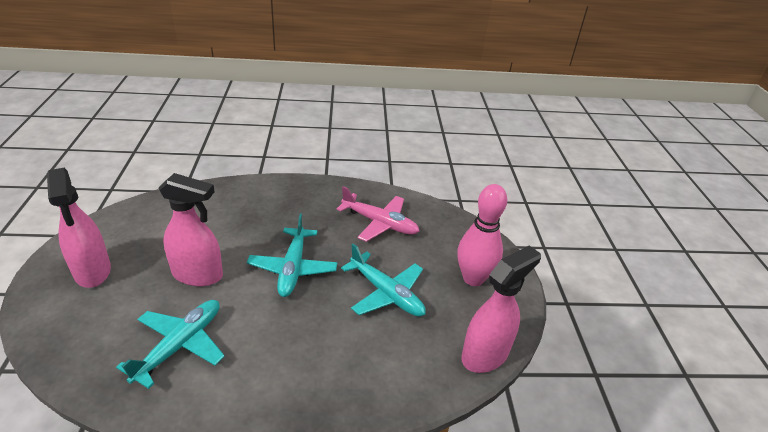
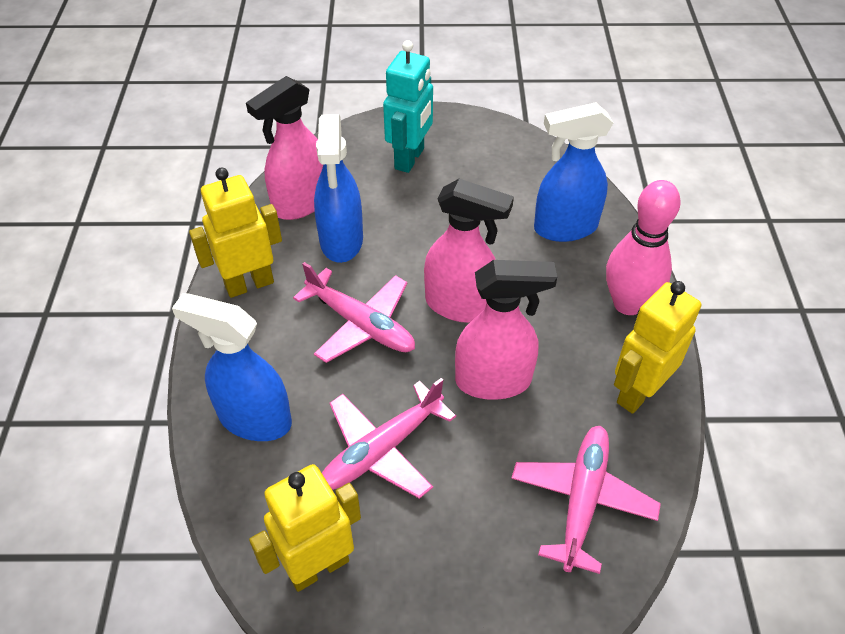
blue spray bottle: none = 0 -> [172,293,292,441] [314,114,363,263] [534,102,613,242] = 3
pink plane: [337,186,419,242] = 1 -> [293,262,415,363] [322,378,456,499] [511,426,661,574] = 3
turquoise plane: [116,300,225,389] [247,214,337,297] [341,244,426,317] = 3 -> none = 0
turquoise robot: none = 0 -> [383,40,433,173] = 1
yellow robot: none = 0 -> [189,168,282,298] [249,464,361,592] [614,281,701,414] = 3

